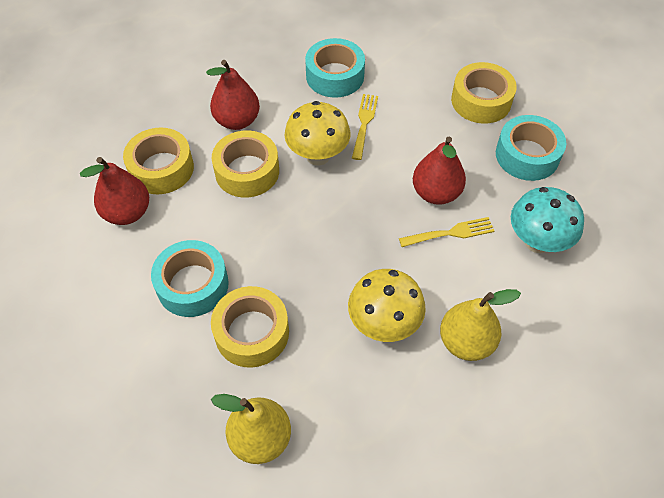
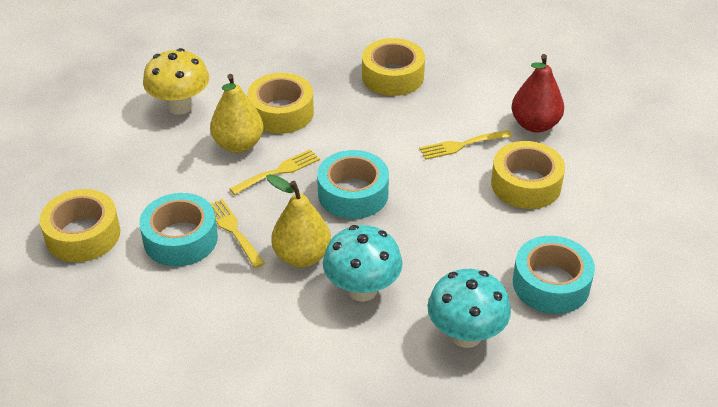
red pear: [80,157,149,225] [206,60,260,130] [413,137,466,205] = 3 -> [511,54,564,133] = 1
turquoise mushroom: [511,187,584,253] = 1 -> [323,225,403,302] [427,269,511,348] = 2
yellow fork: [352,94,378,160] [399,217,494,247] = 2 -> [210,199,265,268] [229,149,320,195] [419,130,512,160] = 3
yellow mushroom: [284,101,351,166] [348,269,426,342] = 2 -> [143,48,209,115] = 1

